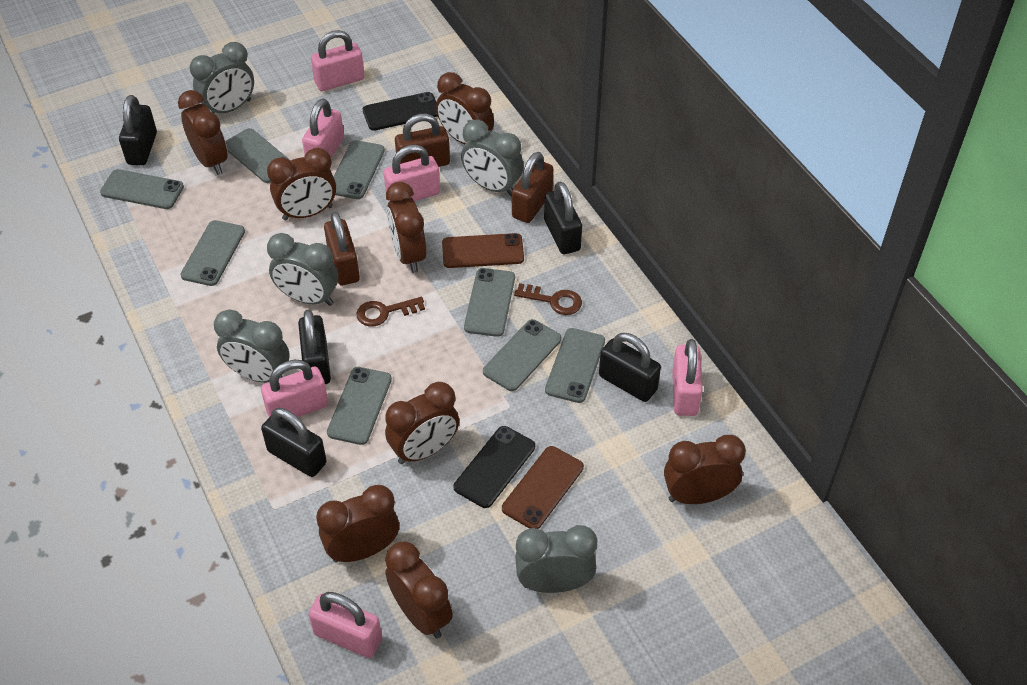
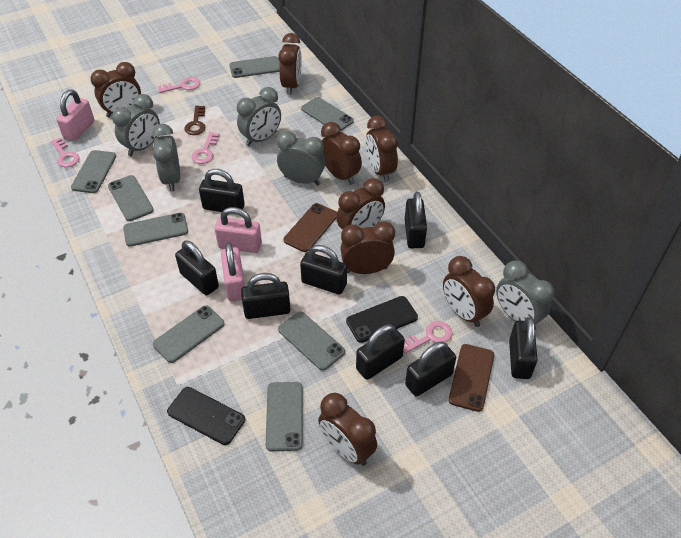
black padlock: [119,95,157,165] [261,408,327,477] [298,309,331,384] [544,181,582,254] [599,333,661,402] = 5 -> [175,240,219,295] [199,169,245,212] [241,273,291,319] [300,245,347,295] [356,324,405,380] [405,192,427,248] [405,342,456,396] [509,317,538,379] = 8
brown key: [356,297,425,326] [514,283,582,315] = 2 -> [184,105,205,135] = 1
brown padlock: [324,212,360,285] [395,114,450,167] [512,152,553,223] = 3 -> none = 0
pink key: none = 0 -> [51,138,80,167] [158,77,200,93] [191,132,219,164] [403,321,453,354] = 4
pink padlock: [261,360,328,417] [302,99,344,158] [309,592,382,658] [311,30,365,91] [384,145,440,201] [672,339,703,416] = 6 -> [56,89,94,142] [215,207,262,253] [221,242,245,301] = 3

